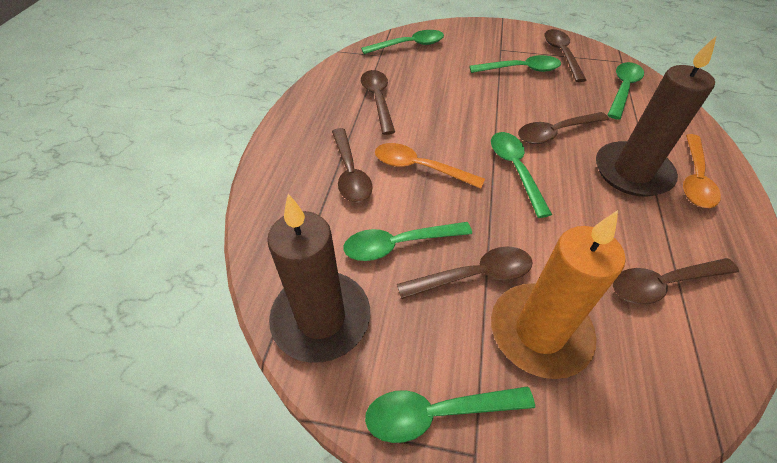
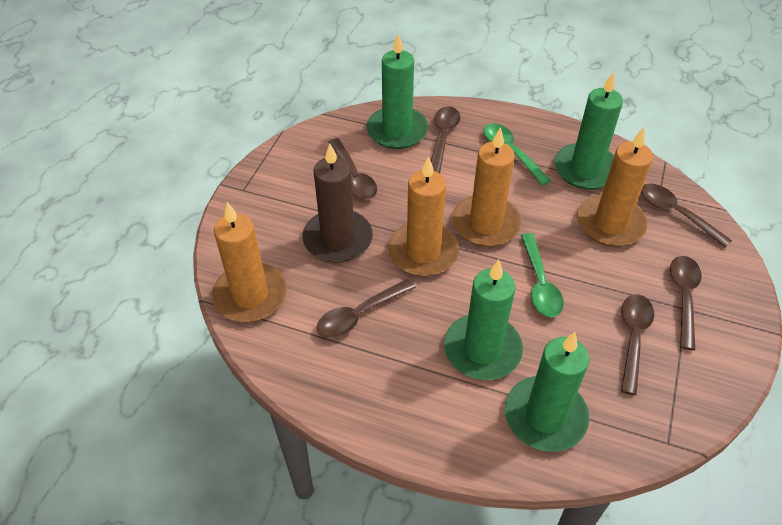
brown candle: [267,194,370,363] [596,35,717,196] = 2 -> [303,144,373,263] = 1
green candle: none = 0 -> [366,34,428,149] [444,260,523,380] [505,332,589,452] [554,72,623,190] = 4
green spoon: [343,222,472,261] [361,30,444,54] [365,386,535,443] [469,55,561,73] [491,132,552,218] [608,62,644,120] = 6 -> [483,123,552,186] [521,233,564,317] = 2
orange candle: [491,210,625,379] = 1 -> [212,202,287,322] [388,156,459,276] [452,127,521,247] [577,127,653,247] = 4
orange spoon: [375,143,485,189] [683,134,721,208] = 2 -> none = 0

